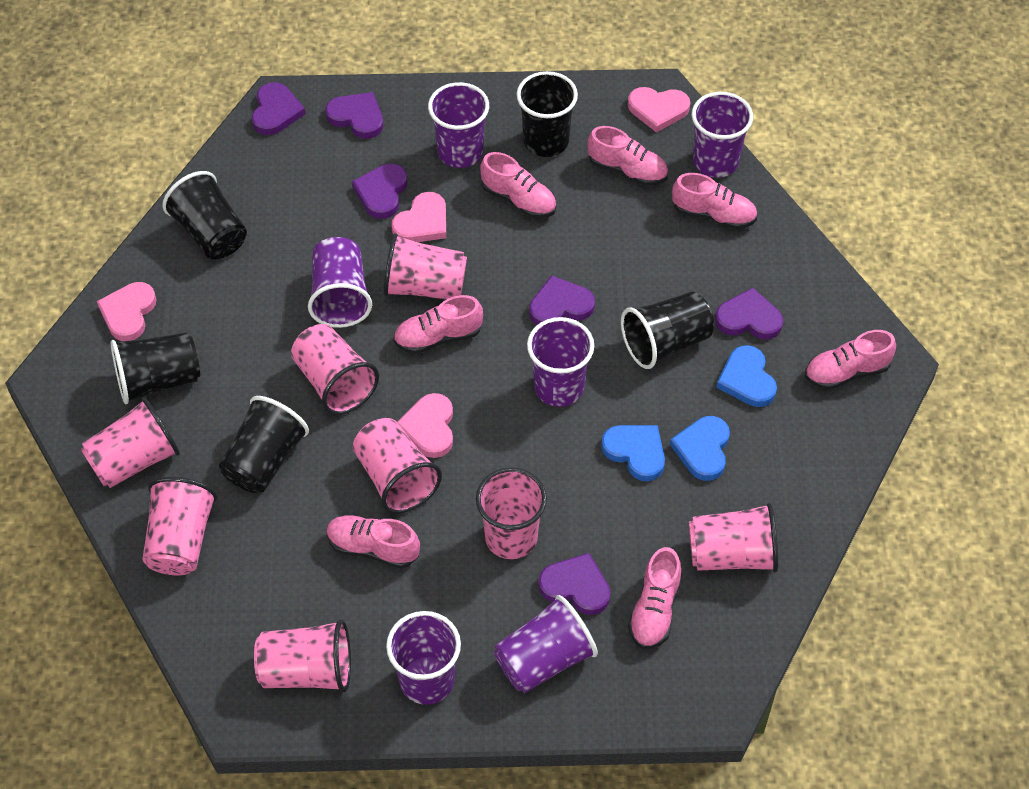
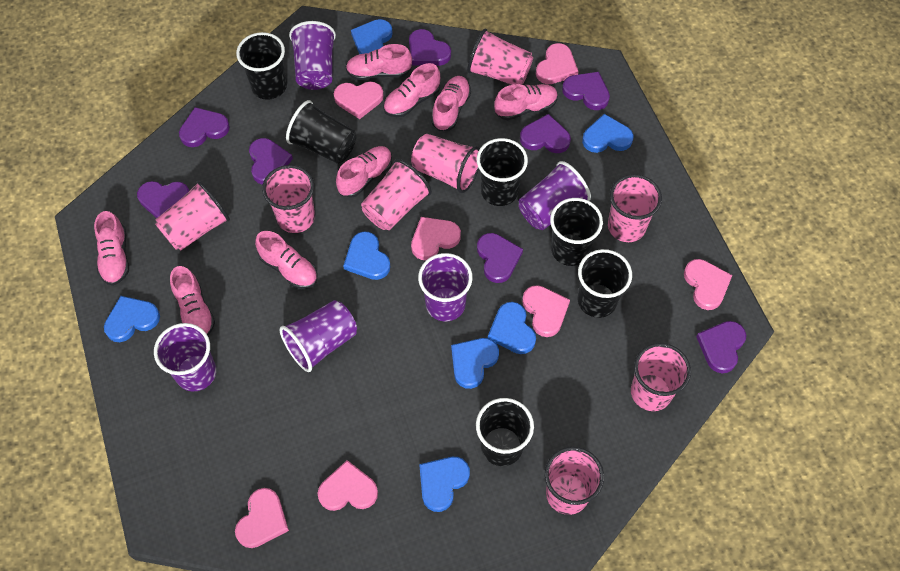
black cup: [111,332,200,404] [162,171,247,259] [219,396,309,493] [517,71,578,157] [621,292,714,369] = 5 -> [236,32,287,100] [286,100,356,164] [476,398,534,466] [477,138,528,206] [550,198,603,266] [578,249,632,318] = 6
blue heart: [601,425,665,481] [670,416,730,481] [716,345,777,407] = 3 -> [104,296,160,342] [343,232,390,280] [351,19,393,54] [419,457,470,512] [451,338,499,389] [488,302,536,354] [582,114,633,153] = 7
pink heart: [97,282,156,341] [391,192,446,242] [397,393,453,458] [628,87,690,132] = 4 -> [235,488,289,548] [317,460,378,511] [334,82,384,119] [411,217,461,260] [522,285,570,337] [536,43,579,84] [684,259,732,310] = 7
pink shoe: [327,515,420,568] [393,295,483,354] [480,152,556,218] [587,126,668,186] [628,547,682,649] [672,173,757,229] [805,330,896,390] = 7 -> [94,211,129,286] [170,266,215,336] [255,231,318,289] [336,146,392,198] [346,44,412,80] [383,63,440,117] [431,76,471,131] [494,84,558,120] = 8
purple cup: [308,237,372,328] [386,611,461,705] [428,82,489,168] [494,595,598,693] [527,317,594,407] [692,92,753,178] = 6 -> [154,323,216,392] [279,300,357,372] [289,21,336,90] [418,253,473,321] [519,161,591,230] = 5
purple heart: [252,82,305,135] [326,92,383,139] [352,164,407,219] [529,275,595,325] [539,553,611,615] [715,288,783,340] = 6 -> [137,181,189,218] [179,107,230,147] [249,138,293,185] [409,29,451,66] [477,233,523,283] [520,114,571,153] [562,72,610,110] [696,321,746,373] = 8

